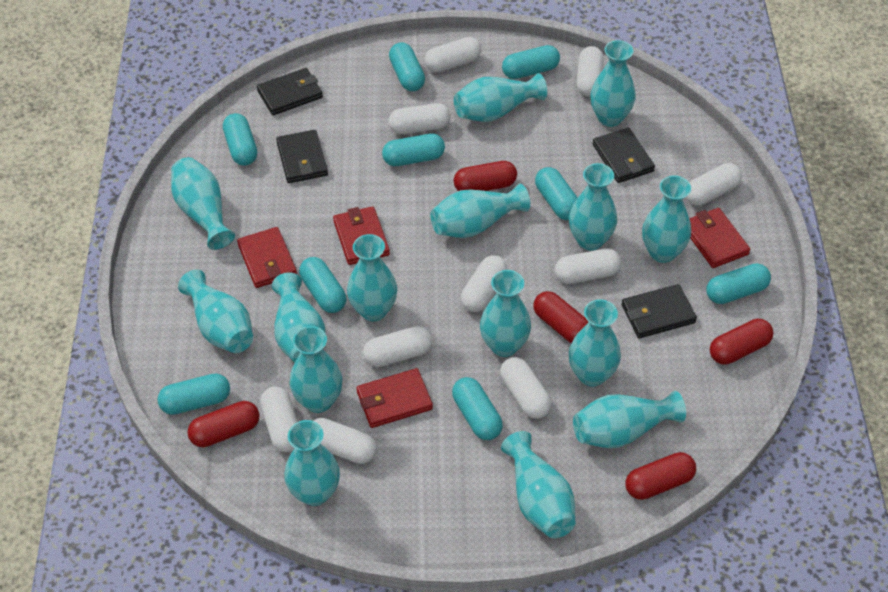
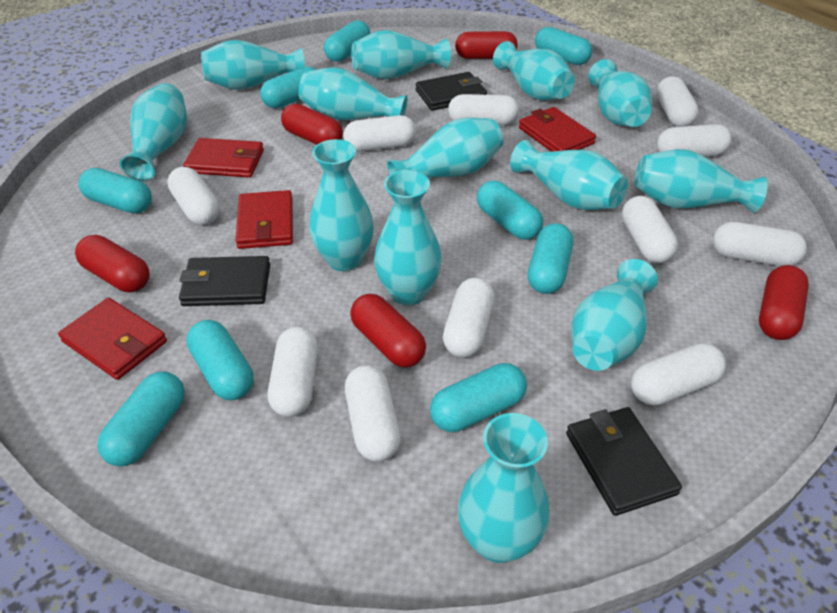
black wallet: [257,68,323,115] [276,130,328,183] [593,128,655,183] [621,284,697,338] = 4 -> [179,256,270,306] [416,72,487,111] [566,407,682,516] = 3
turquoise vase: [171,157,235,250] [178,269,253,353] [272,272,326,363] [284,420,340,506] [290,326,342,413] [347,234,397,321] [430,184,530,238] [454,73,547,122] [480,270,531,357] [501,431,575,538] [569,163,617,251] [569,299,621,386] [573,391,686,448] [590,40,636,127] [642,175,691,263] = 15 -> [120,83,187,181] [201,40,305,90] [299,67,407,120] [309,139,374,271] [351,30,451,79] [374,170,442,305] [387,118,503,178] [458,413,549,563] [493,41,575,100] [510,140,628,210] [571,259,658,371] [588,59,652,127] [635,149,768,213] = 13
white capsule: [260,387,298,452] [313,418,376,464] [363,326,432,367] [389,103,451,134] [425,37,481,73] [461,255,508,312] [500,357,552,419] [555,248,621,284] [577,46,604,97] [686,163,742,205] = 10 -> [167,167,220,225] [268,327,318,417] [343,115,416,152] [345,365,401,462] [443,278,495,357] [448,94,519,125] [622,196,678,263] [631,343,726,406] [656,76,699,127] [657,124,732,157] [713,222,807,266] = 11

